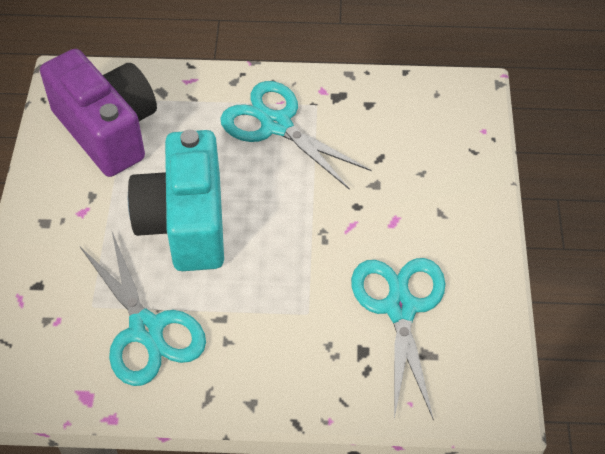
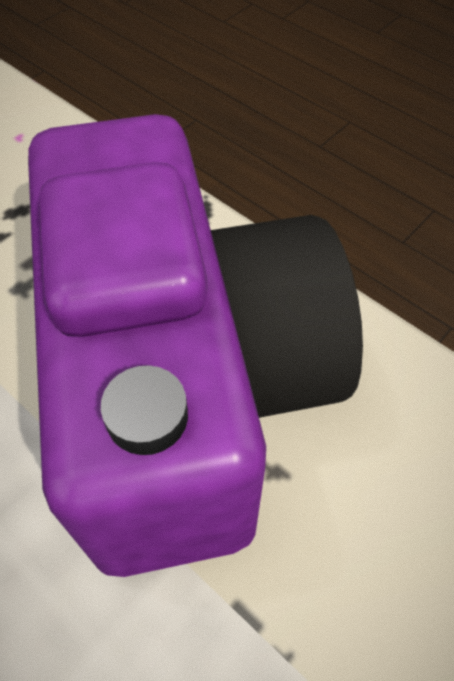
turquoise camera: [128,129,224,271] = 1 -> none = 0
turquoise scissors: [80,232,206,386] [220,81,371,190] [351,258,445,421] = 3 -> none = 0

